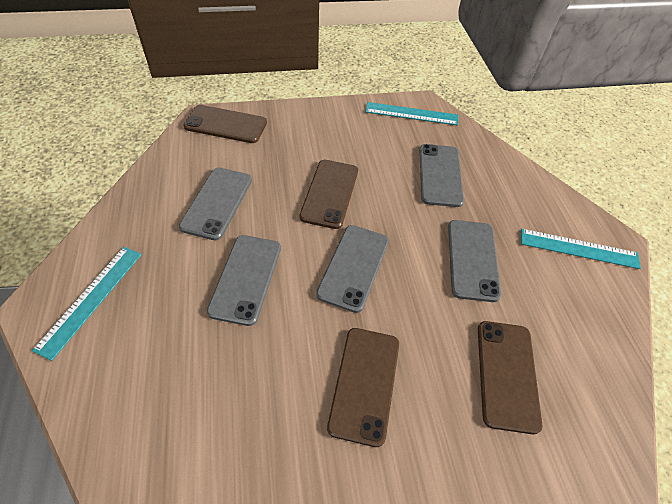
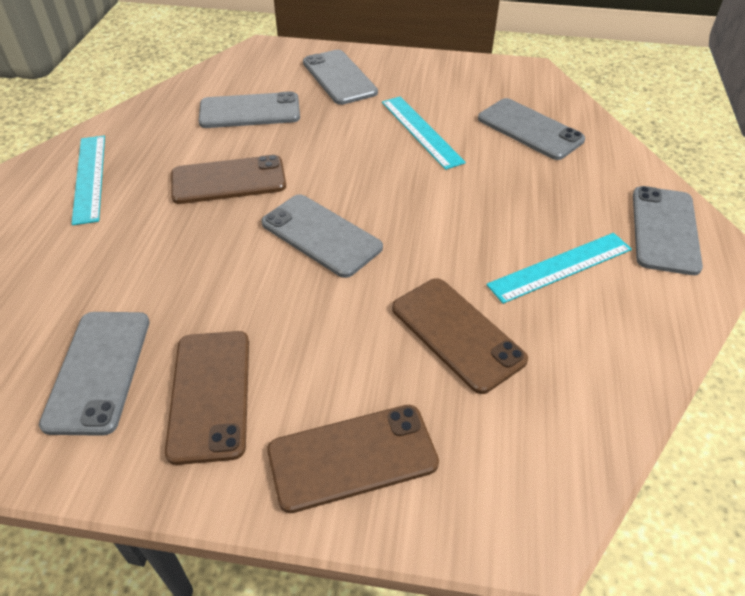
grey phone: [179,167,252,240] [207,235,281,326] [316,225,389,313] [419,144,464,207] [448,220,501,302] = 5 -> [39,312,150,436] [199,91,300,128] [261,194,383,278] [303,50,378,105] [478,98,585,160] [633,186,703,275] = 6

